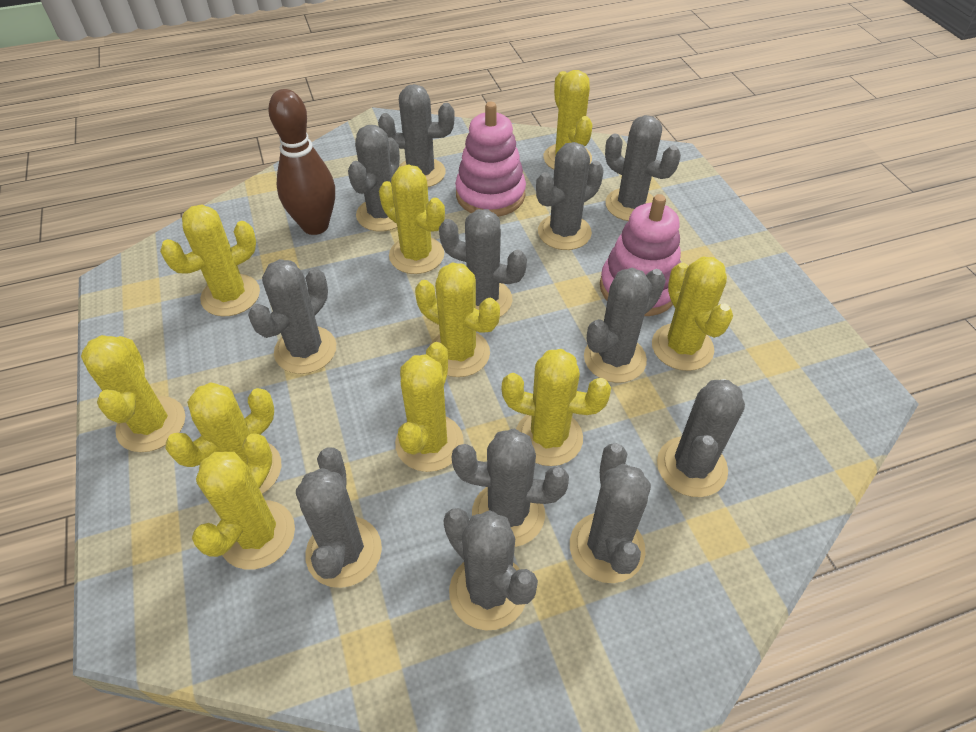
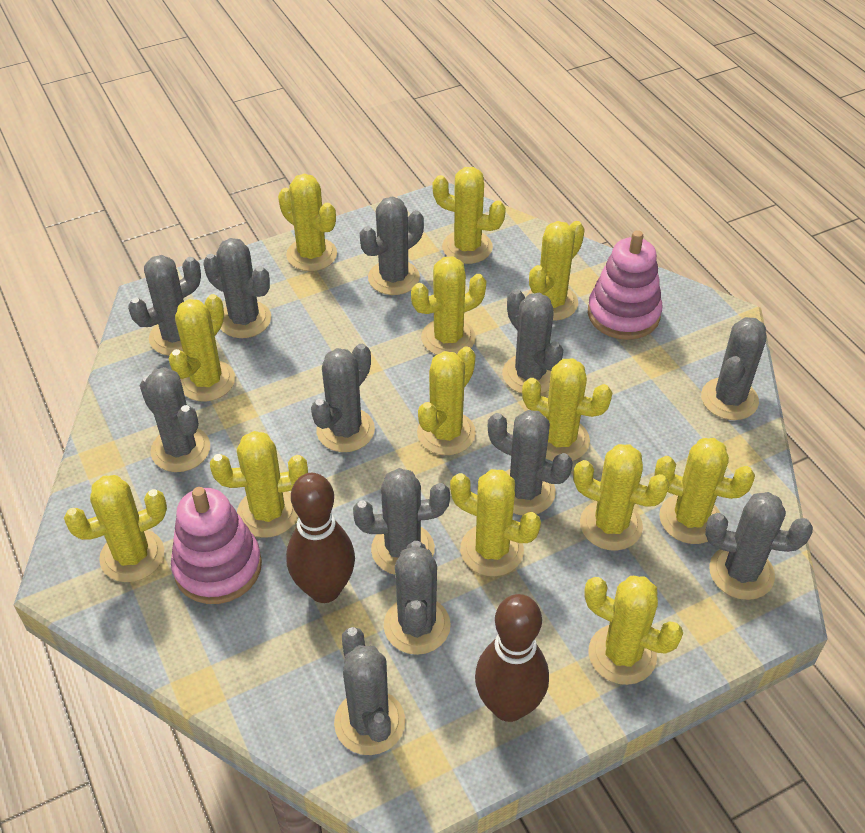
brown bowling pin: [268,89,335,235] = 1 -> [286,473,355,603] [475,594,549,722] = 2
yellow cactus: [81,335,185,452] [160,204,260,316] [165,382,281,494] [192,434,295,570] [379,164,445,274] [395,342,464,472] [415,263,500,377] [502,349,611,466] [543,70,592,169] [652,257,733,371] = 10 -> [64,475,167,582] [169,294,235,402] [210,431,308,538] [278,174,337,271] [411,256,486,355] [417,346,476,455] [432,167,506,264] [450,469,541,576] [522,358,612,461] [526,221,585,321] [573,444,670,551] [584,576,683,685] [655,438,755,544] = 13

